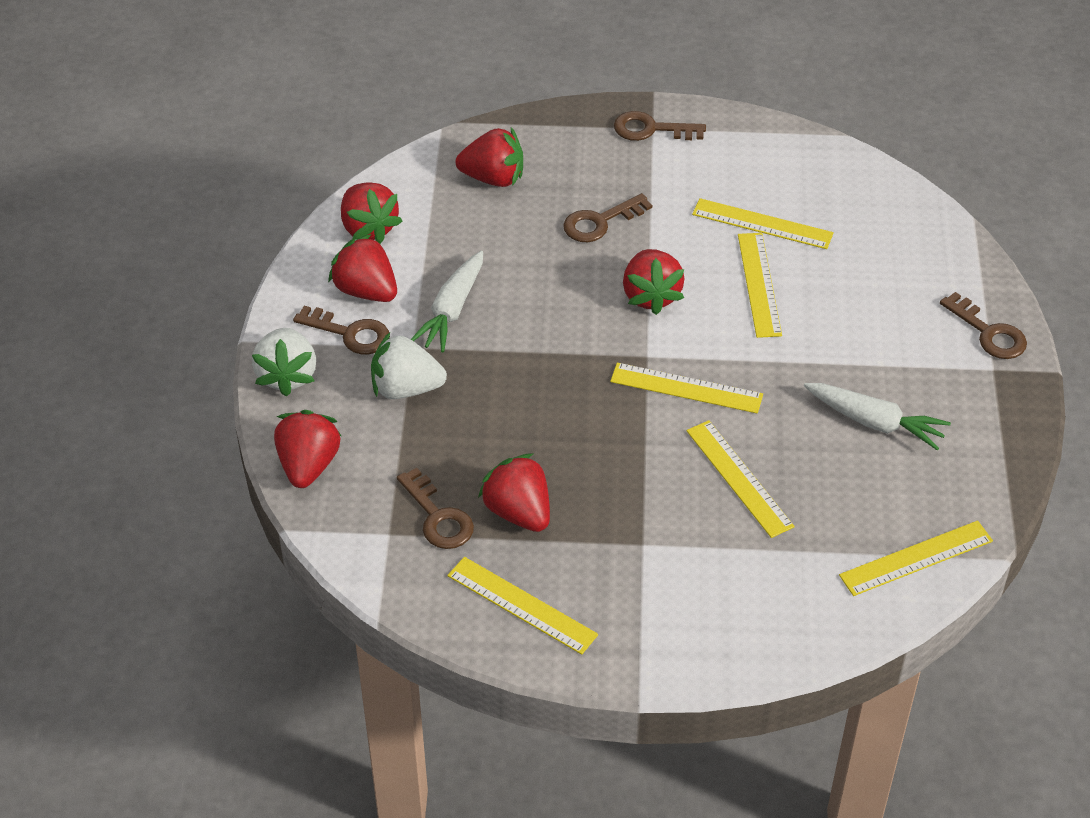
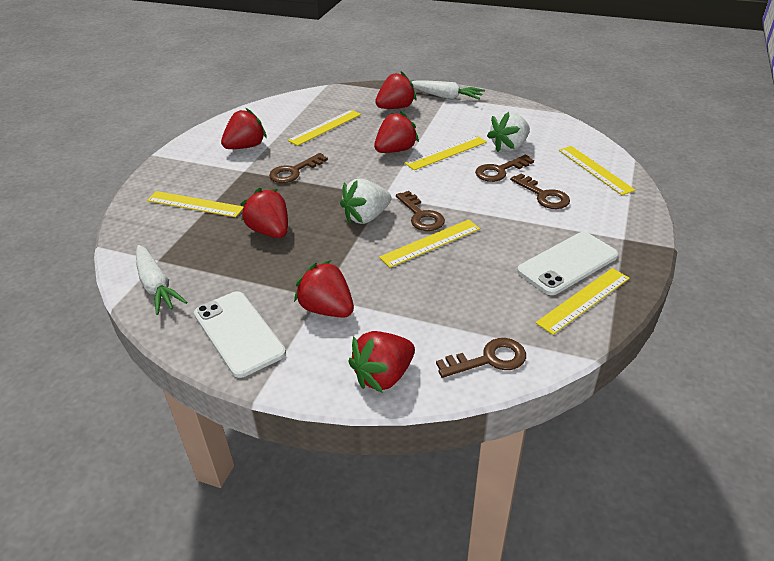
white phone: none = 0 -> [194,291,286,378] [517,232,618,295] = 2

